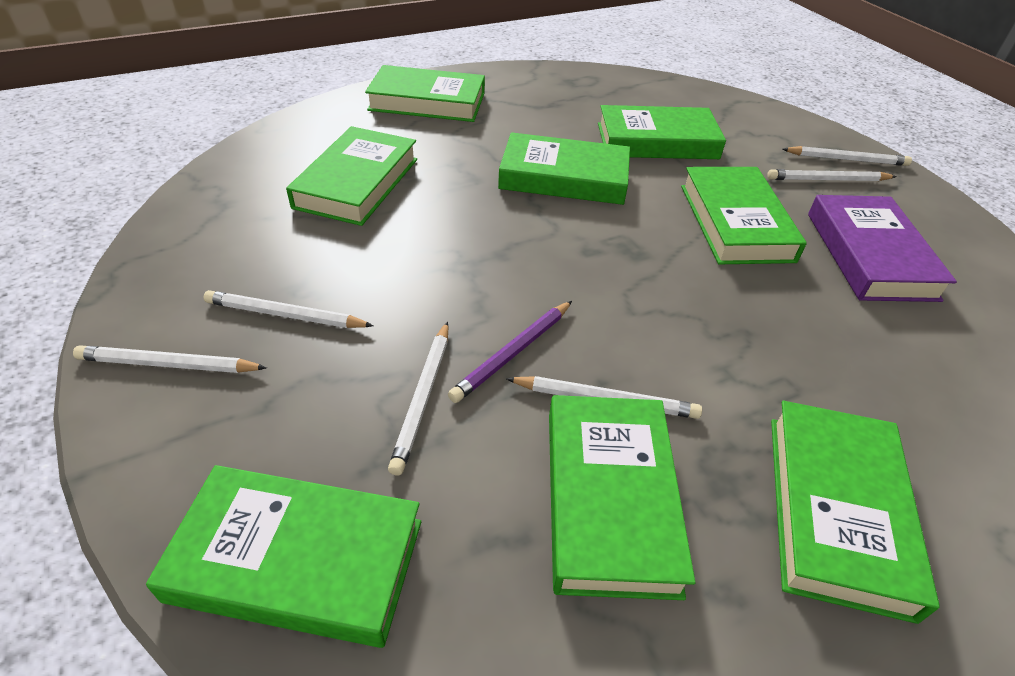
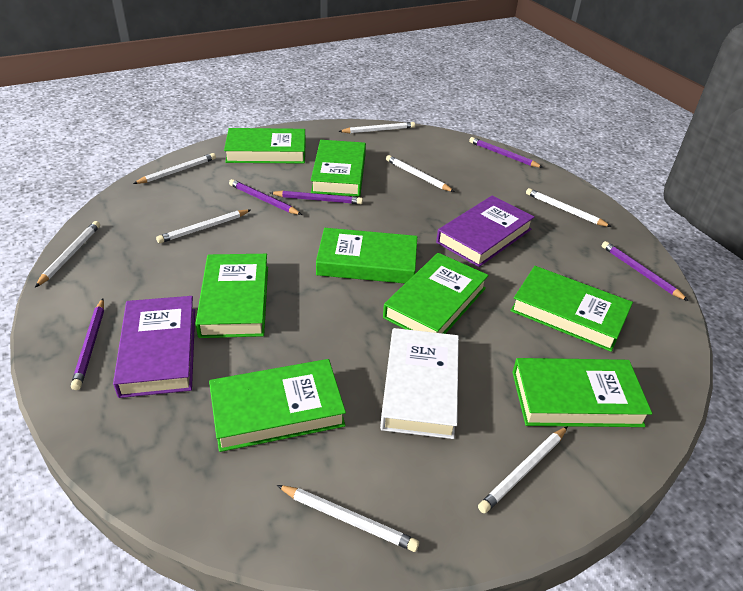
purple book: [808,195,957,302] = 1 -> [113,296,195,398] [436,196,534,267] = 2
purple pencil: [448,301,572,403] = 1 -> [71,298,104,390] [229,179,302,215] [270,191,363,204] [469,137,543,168] [602,241,688,301] = 5
white book: none = 0 -> [380,328,459,439] = 1
white pencil: [73,346,267,373] [203,290,374,328] [388,321,449,475] [506,376,702,419] [767,169,897,181] [782,146,912,166] = 6 -> [35,221,100,287] [133,153,216,184] [156,210,251,243] [277,485,419,552] [338,122,415,133] [386,155,454,192] [478,426,568,513] [526,188,611,227] = 8

